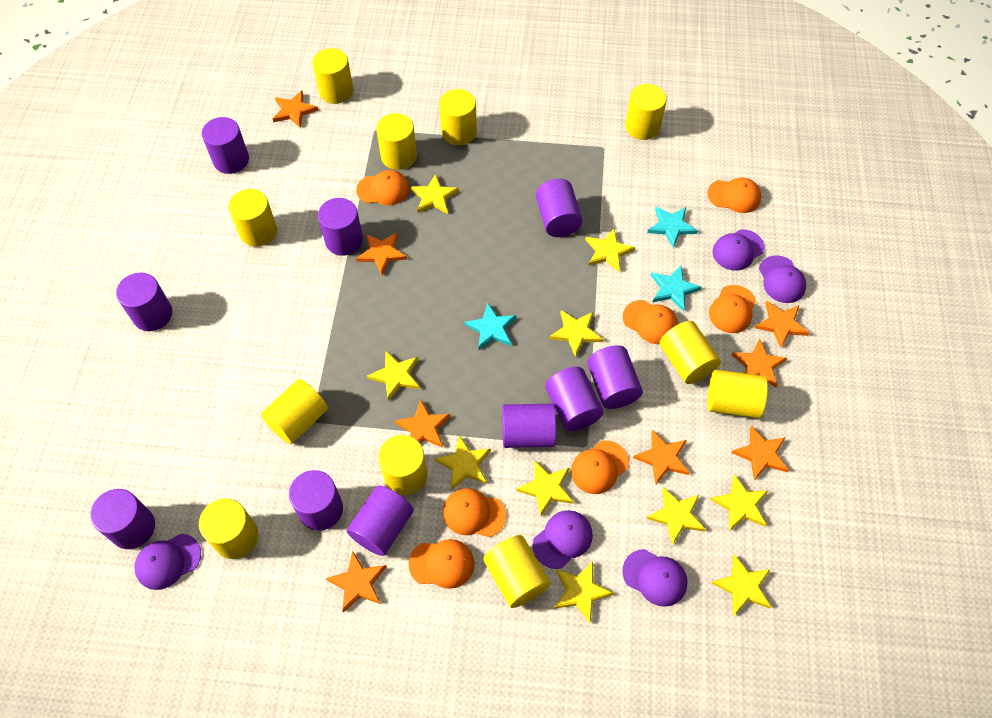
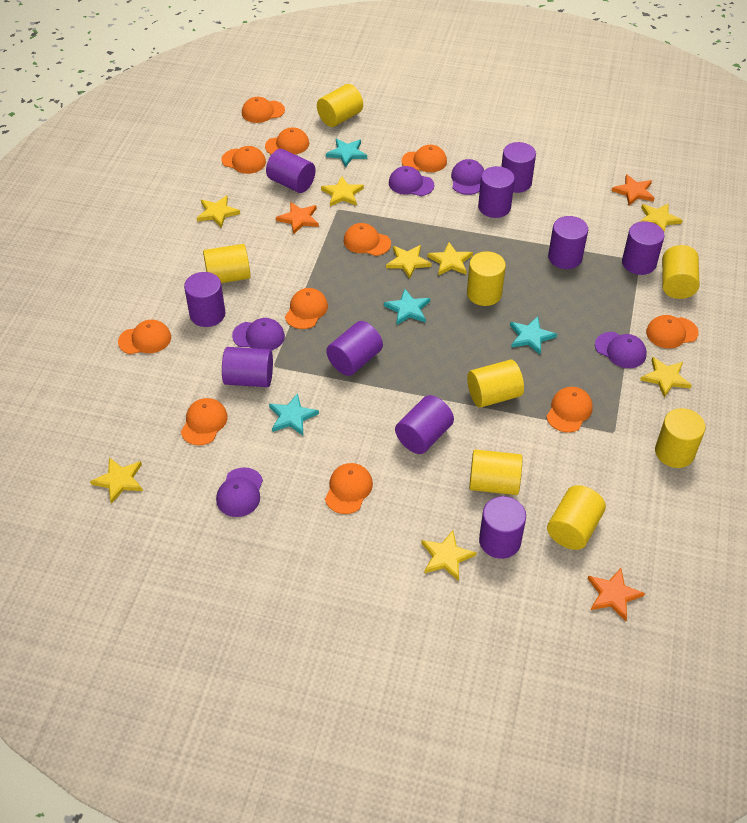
orange cap: [356,170,410,205] [408,539,475,589] [443,488,507,537] [571,440,629,494] [623,300,678,344] [707,178,761,213] [709,285,756,333] = 7 -> [118,320,171,354] [181,398,228,445] [221,146,266,174] [242,97,285,123] [265,127,309,155] [285,288,328,329] [325,463,373,514] [344,223,391,256] [402,145,447,172] [546,387,593,433] [646,315,698,349] = 11
orange star: [273,91,318,128] [326,551,387,613] [356,233,407,275] [395,399,450,448] [633,430,690,484] [732,338,787,388] [732,426,789,480] [755,301,809,348] = 8 -> [276,202,319,234] [588,568,645,621] [612,174,654,205] = 3
turquoise star: [464,303,517,350] [647,207,698,248] [651,265,702,311] = 3 -> [269,393,319,436] [326,139,367,168] [384,289,430,325] [510,316,557,355] = 4
yellow cylinder: [199,498,258,559] [228,189,277,247] [261,379,328,444] [312,48,353,104] [376,113,417,170] [378,435,427,495] [439,89,477,145] [483,535,550,608] [625,84,667,140] [659,321,721,384] [707,370,768,418] = 11 -> [203,244,251,283] [317,84,363,127] [467,251,506,306] [467,360,524,408] [469,450,522,495] [547,485,606,550] [655,408,706,468] [662,245,699,299] = 8
yellow star: [367,351,420,401] [410,174,459,214] [435,435,491,490] [516,461,574,517] [549,310,603,357] [554,561,614,623] [585,228,635,272] [646,487,706,545] [710,475,769,531] [712,554,771,616] = 10 -> [90,458,143,504] [197,196,240,228] [321,176,364,206] [386,245,432,279] [421,530,476,581] [428,242,473,276] [639,203,683,232] [640,357,692,398] = 8

